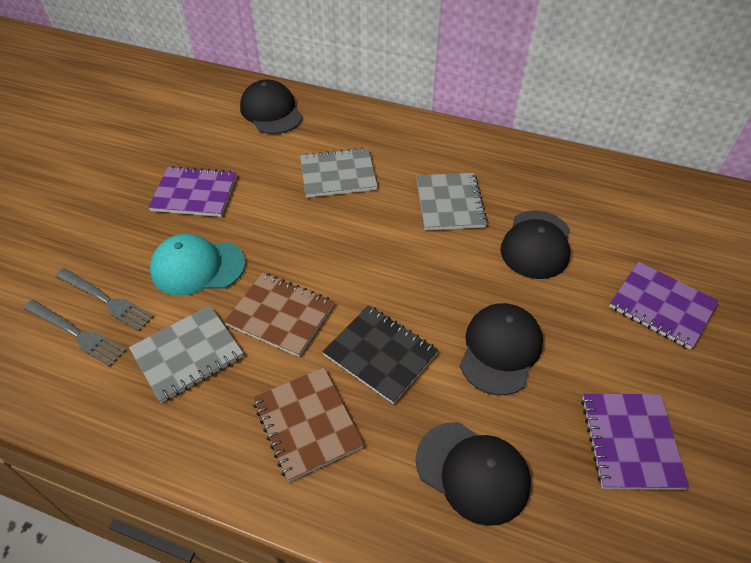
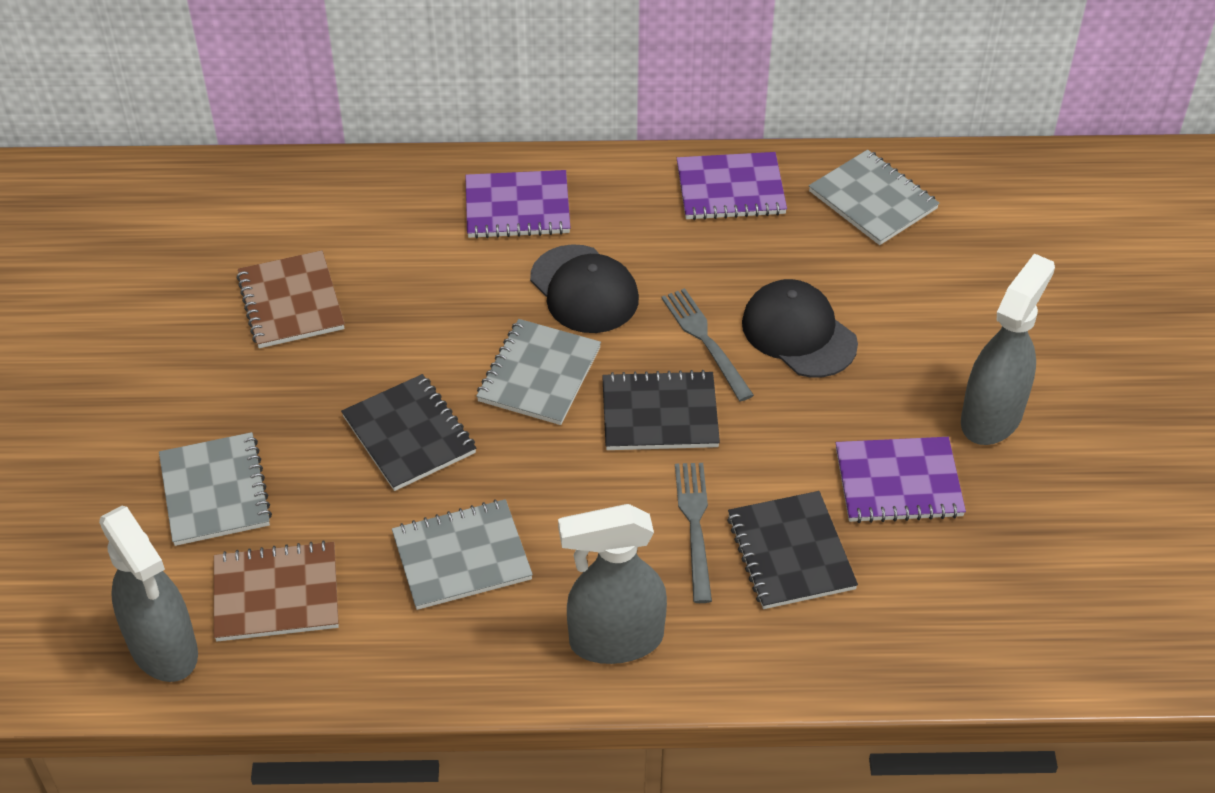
black cap: [240,79,303,134] [415,422,531,526] [460,303,543,395] [500,210,570,279] = 4 -> [530,244,639,333] [742,279,858,378] = 2
black notebook: [322,305,438,404] = 1 -> [341,374,476,491] [602,370,720,450] [727,491,858,609] = 3
grey notebook: [129,305,243,403] [300,148,377,198] [416,173,488,231] = 3 -> [159,432,272,546] [392,499,533,610] [476,319,601,425] [809,150,939,245] = 4
grey spray bottle: none = 0 -> [99,506,198,682] [558,504,667,664] [961,253,1055,445] = 3
turquoise cap: [150,234,245,296] = 1 -> none = 0

